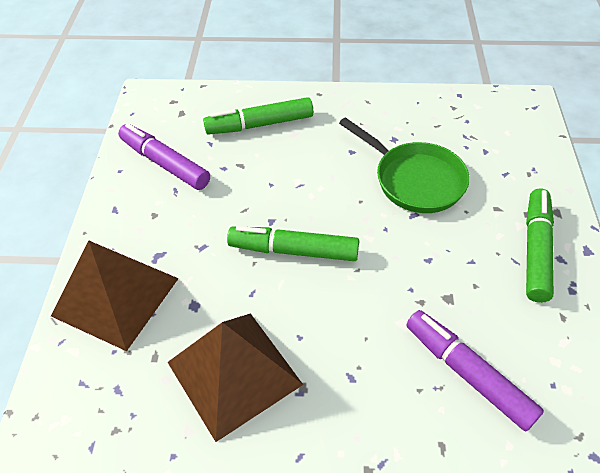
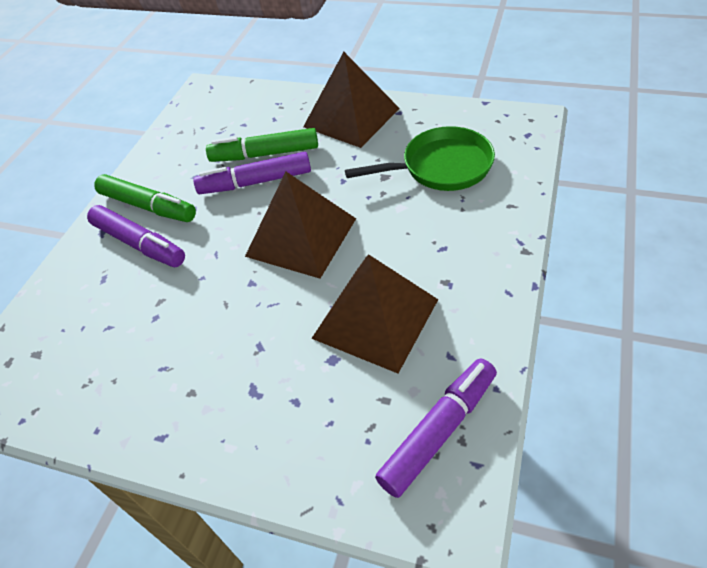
brown pyramid: [51,240,179,351] [168,313,303,442] = 2 -> [245,172,356,279] [303,52,400,148] [311,254,438,373] = 3
green marker: [203,97,313,135] [227,226,359,261] [526,189,554,303] = 3 -> [94,174,196,222] [206,128,318,162] = 2
purple marker: [118,123,210,190] [406,310,544,431] = 2 -> [87,205,185,267] [193,152,311,194] [375,358,497,498] = 3

